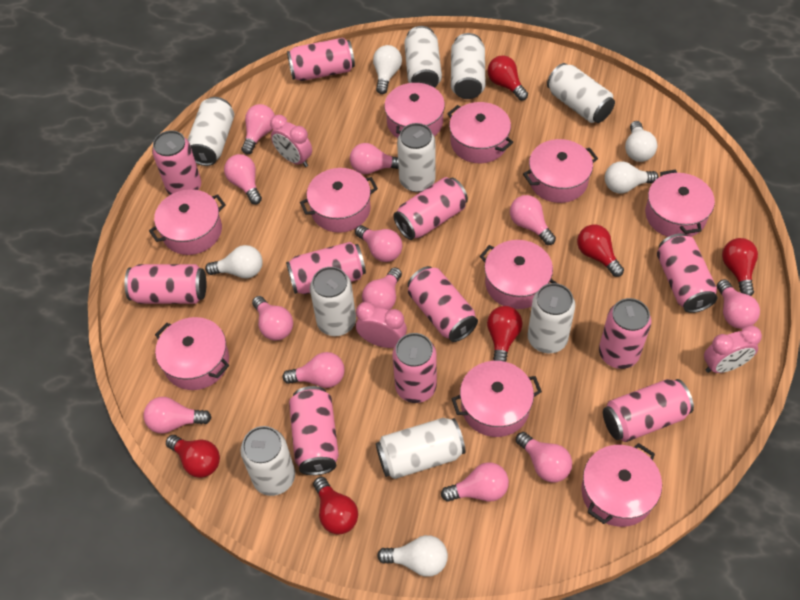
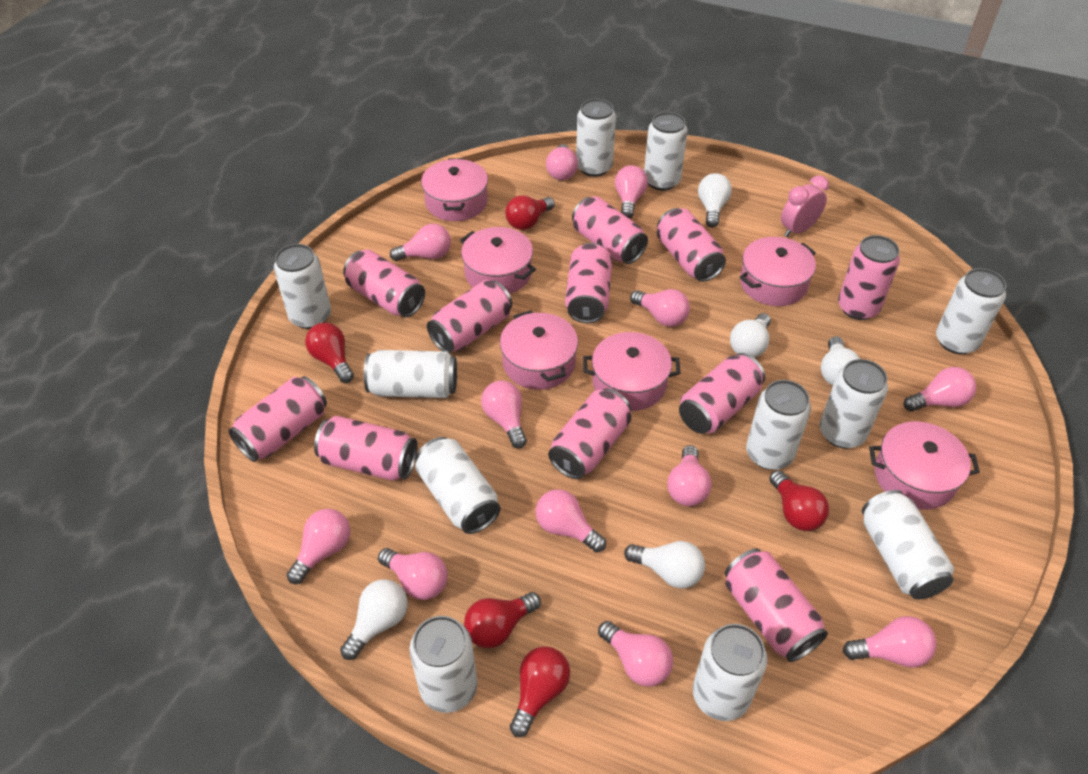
pink clock: [270,115,312,167] [356,302,407,348] [704,325,762,373] = 3 -> [781,175,829,237] = 1
pink pot: [149,189,226,255] [155,317,229,390] [300,168,378,233] [384,81,445,138] [447,102,513,163] [452,361,542,437] [480,240,558,309] [523,139,598,203] [581,443,662,527] [645,170,715,237] = 10 -> [421,158,488,221] [460,227,536,294] [500,310,578,390] [583,332,680,411] [740,237,816,306] [869,422,980,510] = 6
red light bulb: [166,435,220,478] [313,477,358,535] [487,306,522,362] [488,55,528,101] [577,225,624,277] [722,238,758,296] = 6 -> [305,323,354,383] [464,592,541,648] [505,195,555,230] [510,646,570,737] [769,470,829,531] = 5
white can: [188,97,234,166] [240,426,295,496] [310,267,356,336] [376,418,465,479] [397,123,436,192] [404,26,442,88] [451,33,485,99] [528,283,575,353] [547,63,615,123] = 9 -> [274,244,331,329] [364,350,457,398] [409,616,477,713] [415,437,500,534] [576,99,616,177] [644,112,688,191] [693,624,767,721] [746,380,811,470] [820,359,888,448] [862,490,954,600] [936,268,1007,354] = 11

